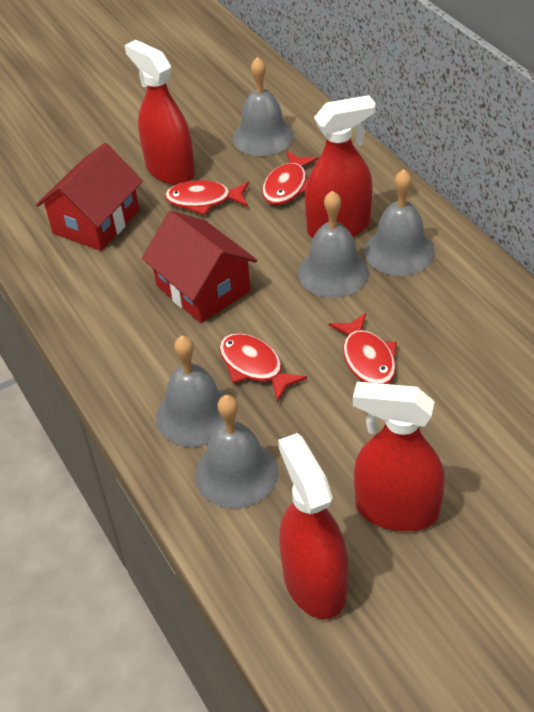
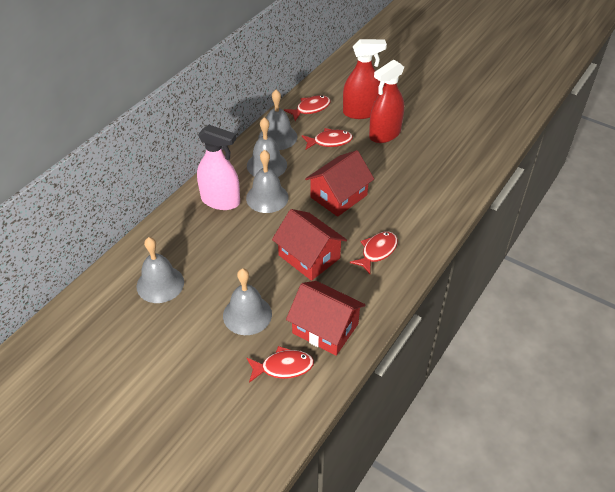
pink spray bottle: none = 0 -> [197,125,240,210] = 1
red house: [36,143,143,251] [142,211,257,323] = 2 -> [272,209,347,281] [286,281,365,356] [305,150,374,217] = 3
red spray bottle: [125,40,195,185] [278,433,348,619] [305,95,376,238] [353,382,445,531] = 4 -> [343,39,387,119] [369,60,404,143] = 2

